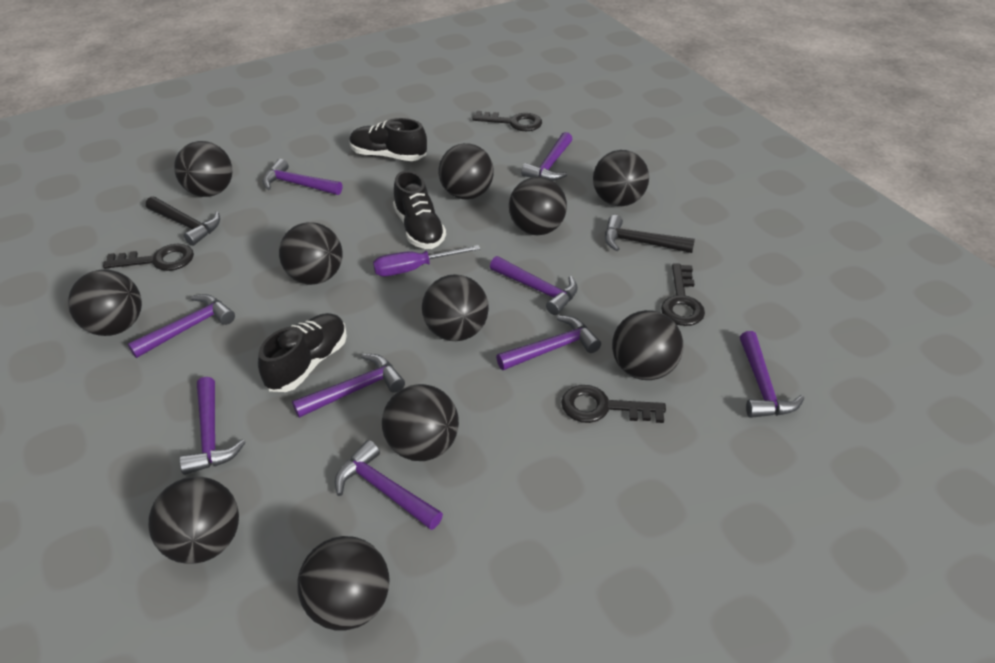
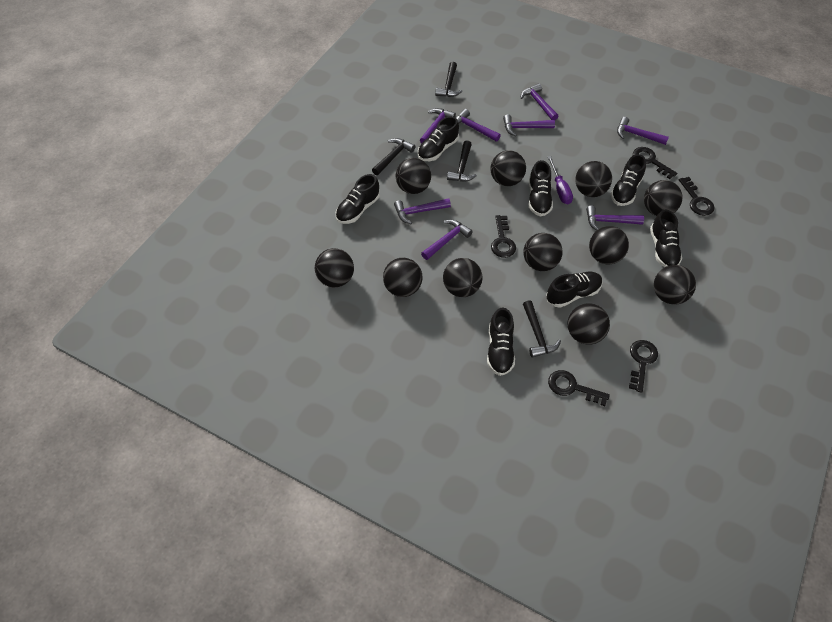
black hammer: [146,196,220,246] [605,215,695,253] = 2 -> [372,138,416,175] [435,62,462,97] [447,140,477,182] [523,300,561,358] = 4
black key: [103,244,194,271] [472,111,542,131] [561,385,666,423] [661,263,705,326] = 4 -> [491,215,516,258] [548,370,610,406] [629,340,658,393] [633,147,677,179] [679,177,715,216] = 5
black shoe: [258,313,347,392] [349,118,427,161] [393,170,446,249] = 3 -> [336,174,380,224] [418,116,459,161] [487,308,515,376] [529,160,553,216] [546,272,603,308] [611,154,646,206] [650,209,682,267] = 7
purple hammer: [128,294,235,358] [179,377,246,475] [262,159,342,195] [292,354,405,418] [335,440,443,530] [490,256,578,315] [496,315,601,370] [521,132,572,181] [740,331,804,418] = 9 -> [394,198,451,224] [420,108,456,143] [421,220,473,260] [456,109,501,142] [503,114,555,137] [520,83,558,120] [586,205,644,230] [617,117,669,145] = 8

